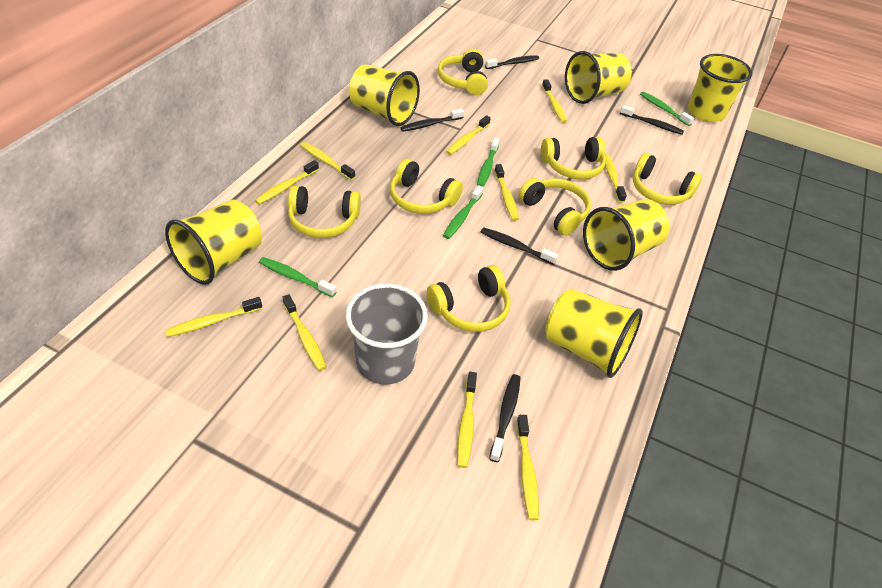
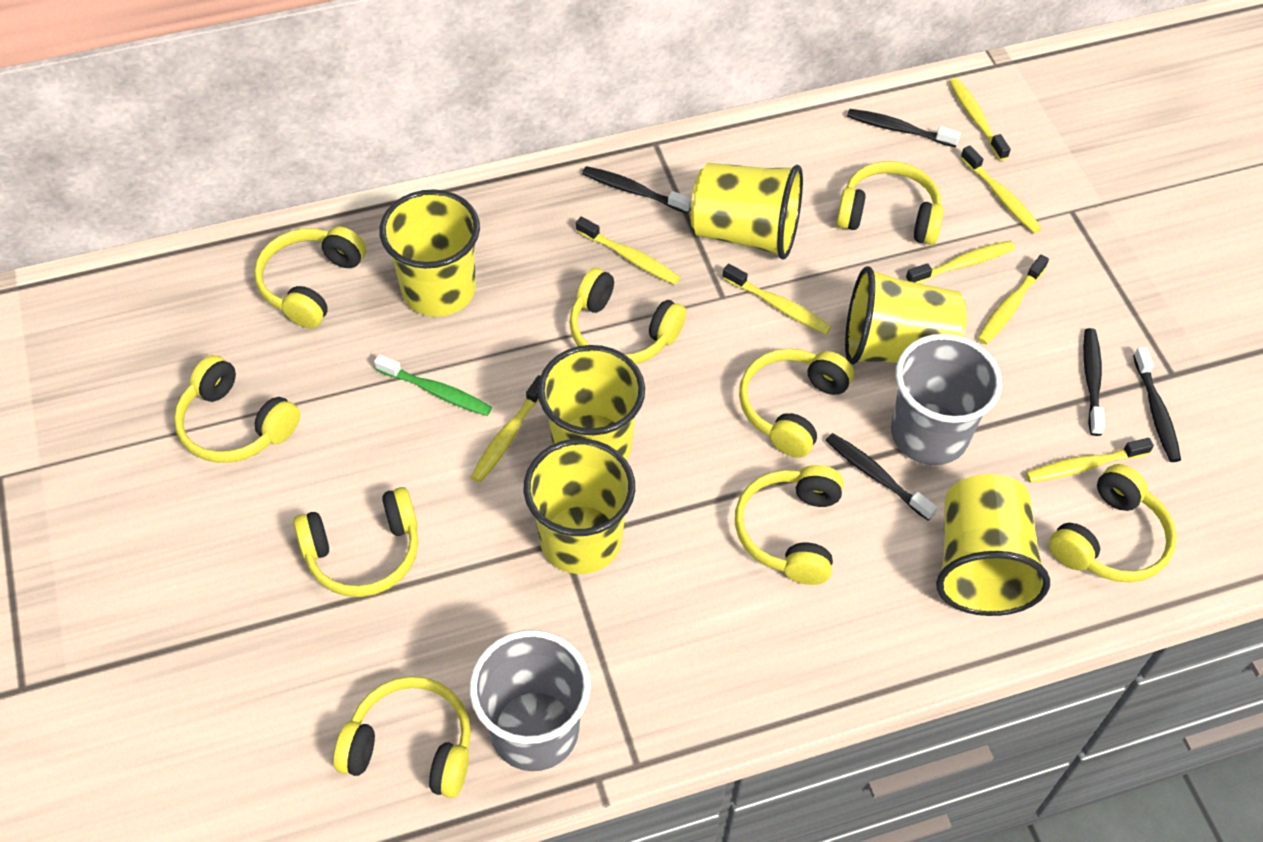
green toothbrush: [259,257,336,297] [443,185,484,239] [477,137,500,187] [640,92,694,126] = 4 -> [374,354,492,416] = 1
grey cup: [346,284,428,385] = 1 -> [469,630,591,771] [891,334,1002,465] = 2
yellow headphones: [288,185,361,238] [390,159,463,214] [427,265,511,332] [438,49,488,95] [518,178,591,236] [541,137,606,179] [633,153,702,205] = 7 -> [174,355,300,463] [254,227,366,328] [293,487,418,597] [334,676,471,798] [569,268,686,364] [735,465,843,585] [739,348,854,458] [836,161,944,245] [1049,464,1177,582] = 9
yellow toothbrush: [165,297,262,337] [255,160,319,204] [283,294,327,371] [300,142,355,180] [446,115,491,155] [457,372,477,468] [494,164,519,221] [517,415,539,521] [542,79,567,123] [605,153,627,203] = 10 -> [471,375,541,483] [576,217,680,285] [722,264,832,335] [906,241,1015,283] [949,78,1011,161] [960,146,1042,233] [977,255,1049,344] [1026,438,1154,483] = 8

